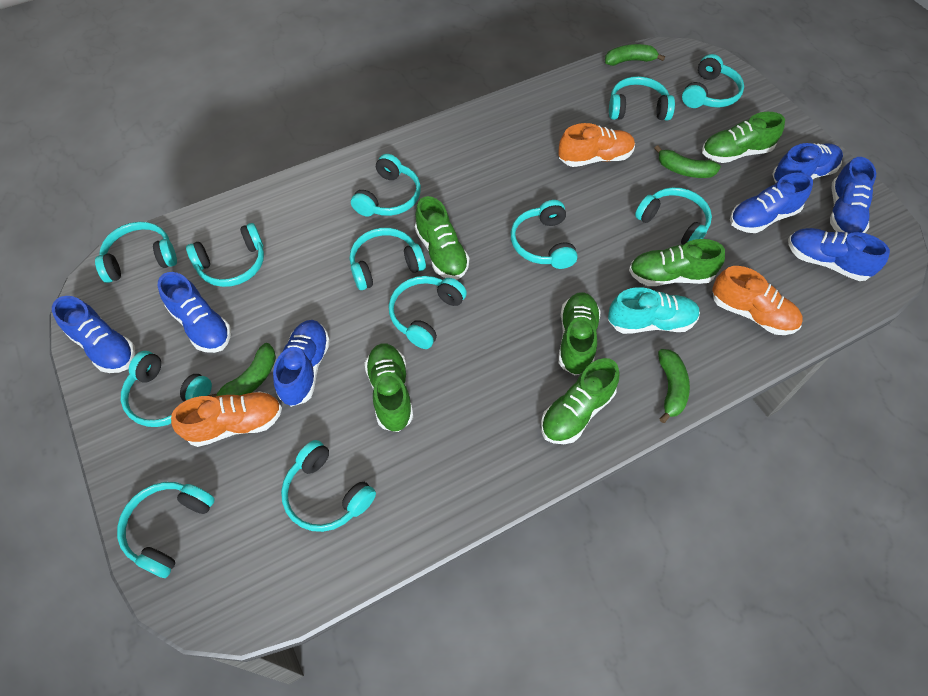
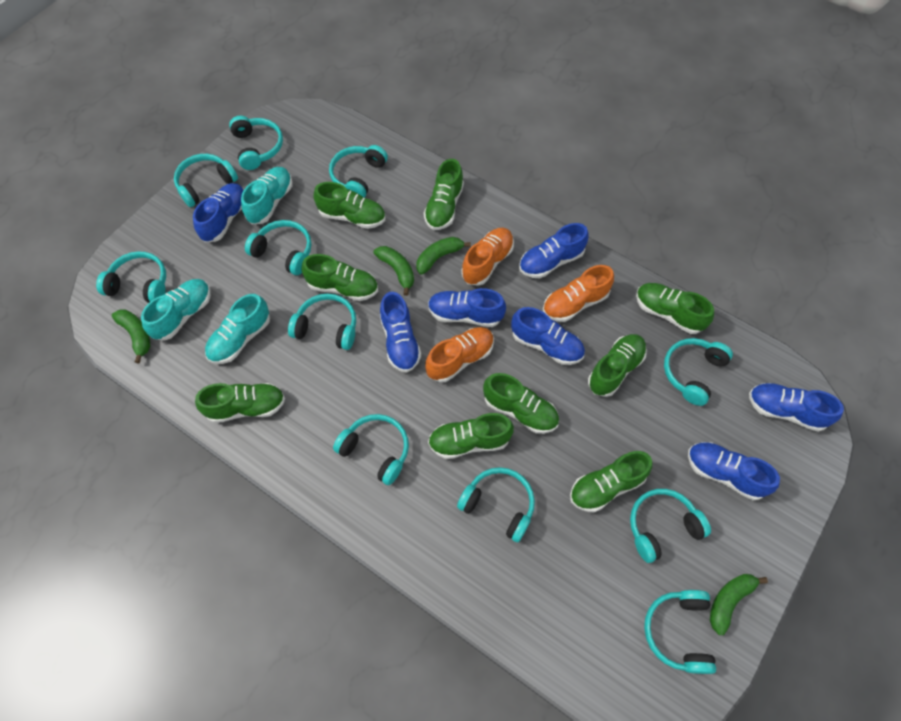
green shoe: [365,343,413,432] [415,196,470,280] [541,358,620,444] [559,292,601,375] [629,239,725,286] [702,112,785,163] = 6 -> [195,383,285,423] [301,254,378,301] [314,182,385,229] [424,159,464,230] [428,413,514,459] [483,373,559,434] [570,451,652,512] [588,334,647,397] [636,283,714,334] = 9
turquoise headphones: [95,222,177,283] [117,482,215,578] [121,351,212,427] [186,223,264,287] [281,440,376,532] [350,228,426,290] [351,154,421,217] [389,276,467,349] [511,200,578,269] [609,76,675,121] [635,187,712,245] [682,54,744,108] = 12 -> [96,251,166,303] [174,154,238,207] [229,116,283,170] [245,220,311,275] [288,294,356,350] [329,145,388,198] [333,414,409,485] [457,467,535,542] [630,489,711,563] [644,590,716,674] [664,338,733,406] = 11
turquoise shoe: [608,287,700,334] = 1 -> [141,279,211,341] [205,294,270,364] [241,167,292,224] = 3

